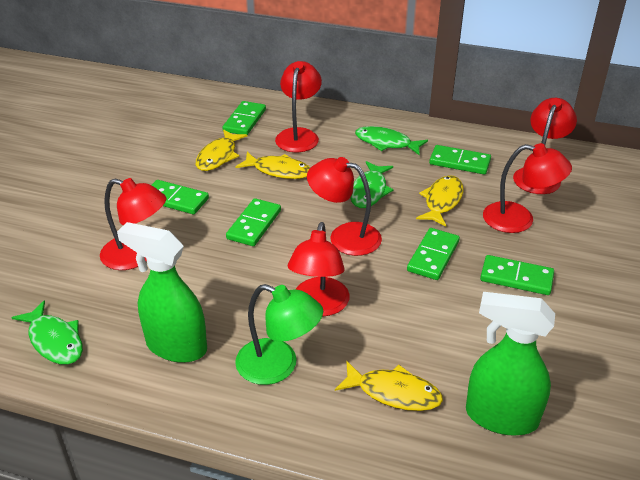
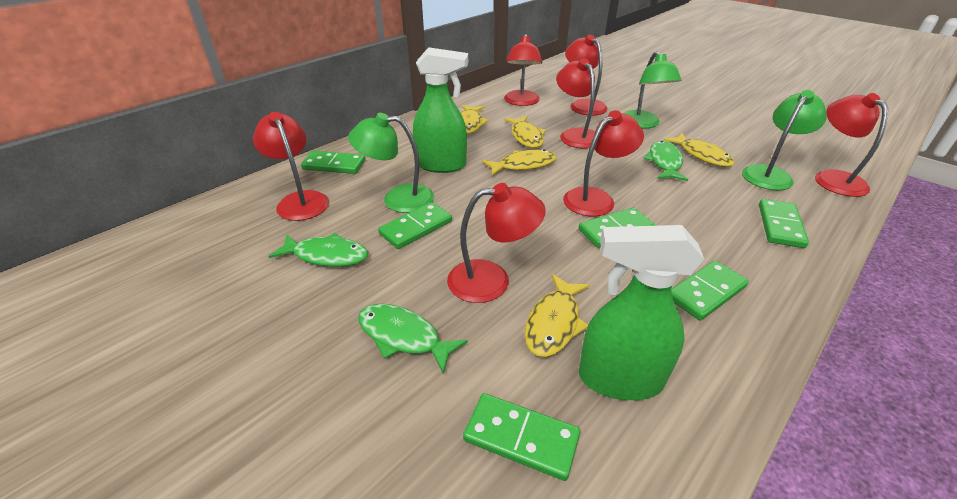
green lamp: [235,284,323,385] = 1 -> [348,113,434,213] [624,51,682,128] [742,90,827,190] = 3
red lamp: [100,178,166,270] [275,61,322,152] [288,222,349,316] [307,157,382,256] [483,143,572,233] [513,98,577,194] = 6 -> [253,112,329,221] [447,183,546,303] [504,34,542,106] [556,58,595,148] [563,110,644,216] [565,35,607,116] [815,93,888,197] = 7
yellow fish: [196,129,247,171] [235,152,310,179] [335,361,443,411] [416,175,463,227] = 4 -> [461,105,489,134] [482,149,556,175] [504,116,545,148] [525,274,590,357] [664,133,734,167] = 5

